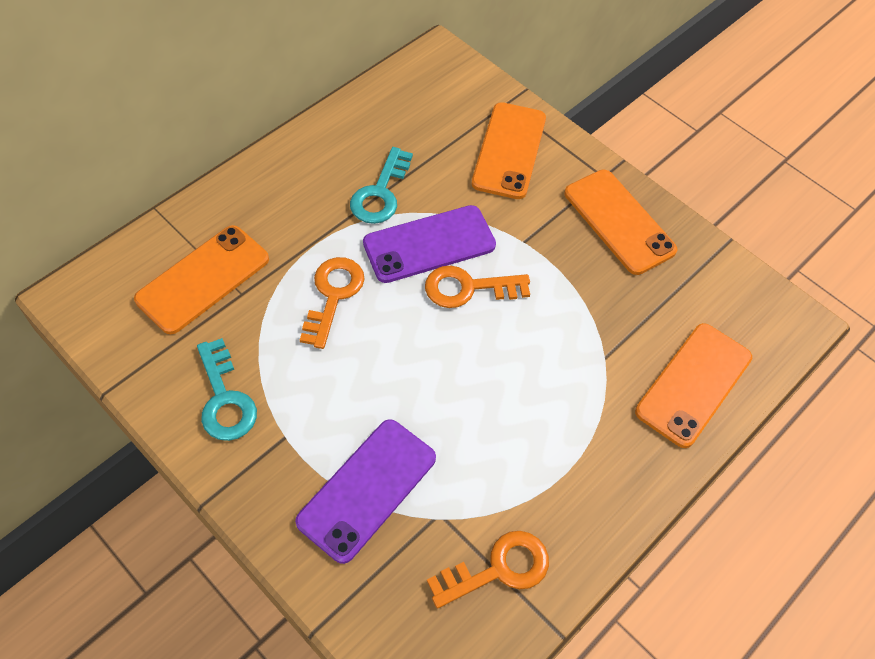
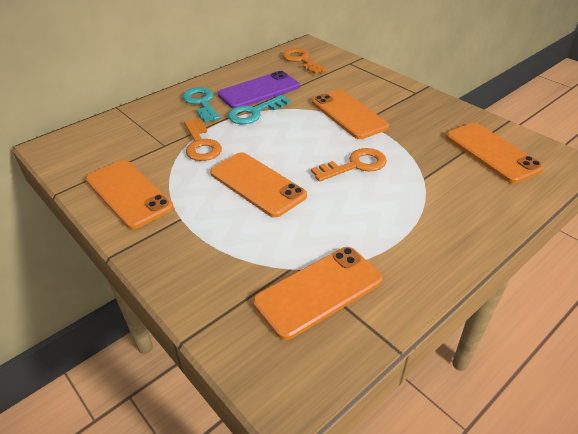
orange phone: [134,225,269,334] [472,102,546,199] [564,170,677,275] [635,323,752,448] = 4 -> [86,160,174,229] [210,152,307,218] [253,247,383,340] [312,90,389,139] [446,123,544,183] = 5
purple phone: [295,419,436,564] [363,205,496,283] = 2 -> [218,71,300,109] = 1

